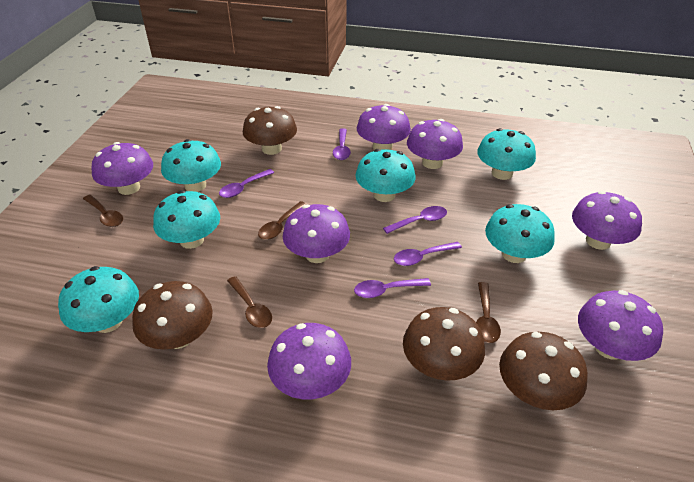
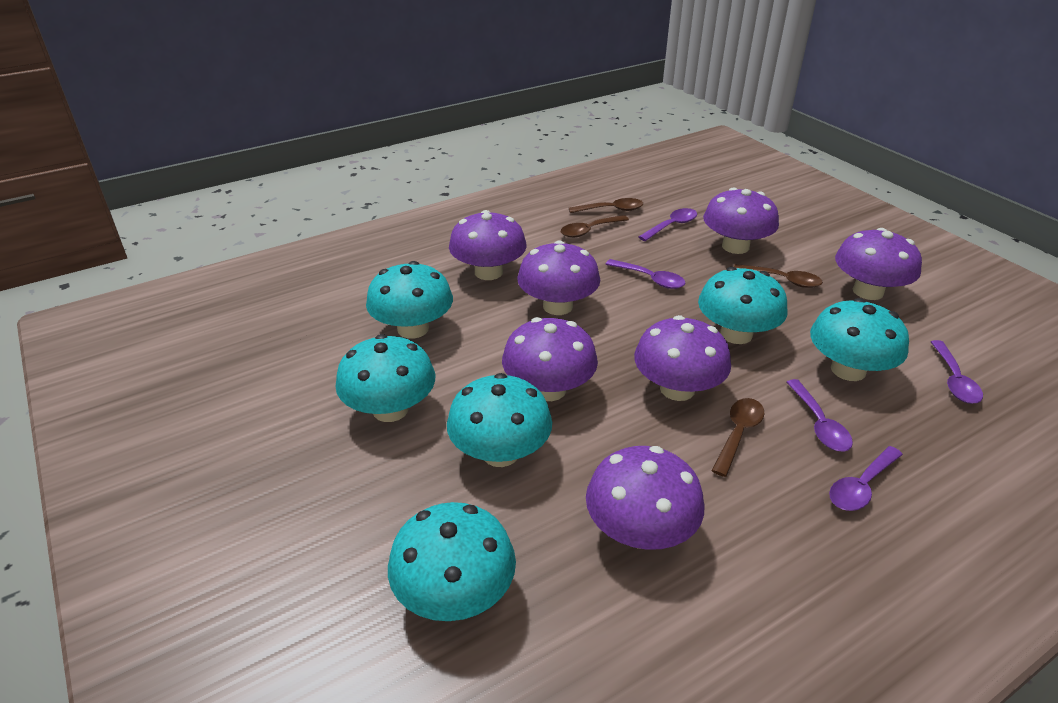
brown mushroom: [132,281,213,349] [243,106,297,155] [403,307,485,381] [499,332,588,410] = 4 -> none = 0

